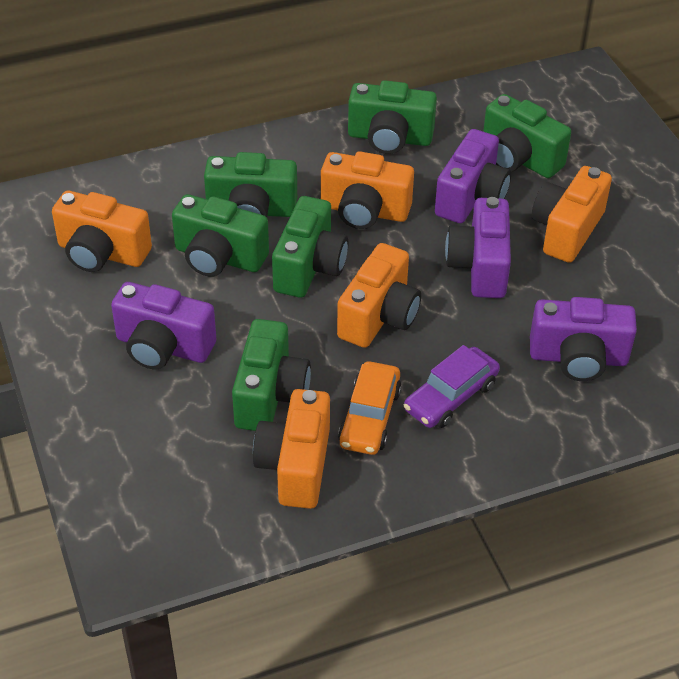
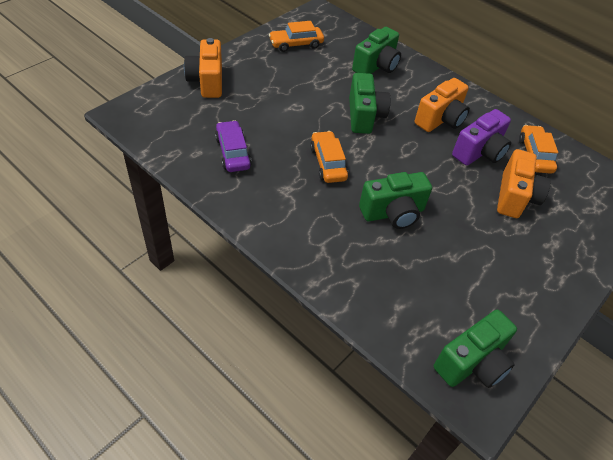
green camera: [172,194,269,277] [204,152,297,217] [232,319,311,431] [272,196,348,298] [348,80,437,154] [483,94,571,178] = 6 -> [349,73,390,134] [352,27,401,74] [359,172,432,229] [434,310,517,388] = 4
orange camera: [52,191,152,272] [253,389,330,509] [321,151,414,229] [337,243,421,348] [532,166,612,263] = 5 -> [184,38,222,98] [415,78,470,132] [497,149,551,218] = 3
orange car: [338,361,402,455] = 1 -> [269,21,324,52] [310,131,348,183] [519,125,558,174] = 3
purple camera: [111,282,216,369] [435,129,511,223] [445,197,511,298] [530,297,637,381] = 4 -> [452,109,511,166] = 1

